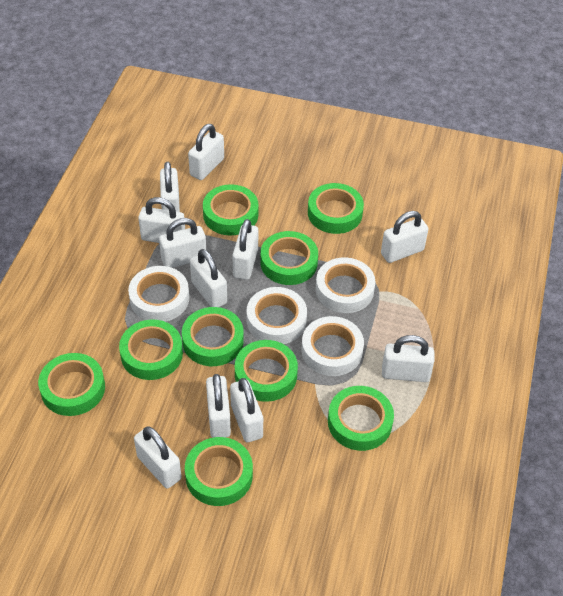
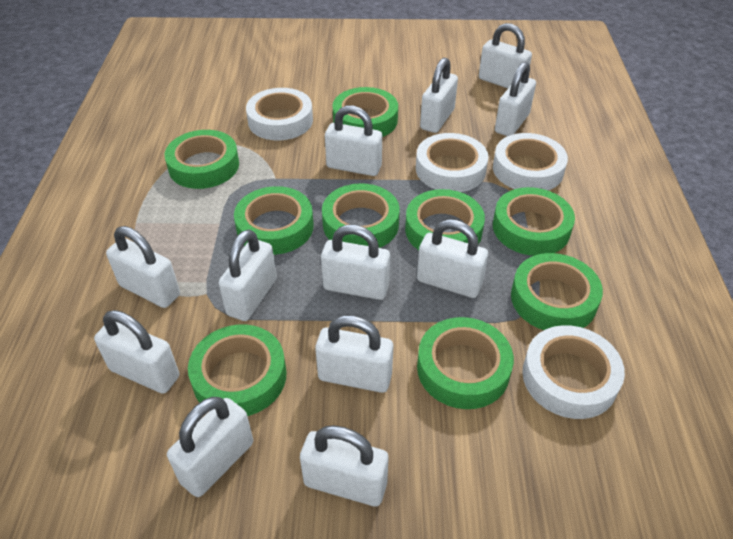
white padlock: [134,426,182,489] [138,197,185,243] [159,218,206,268] [160,162,180,212] [188,124,224,180] [190,249,227,307] [206,374,231,438] [230,378,263,442] [232,219,258,280] [381,211,428,263] [382,335,434,382] = 11 -> [94,310,179,394] [106,226,180,308] [167,397,253,497] [219,229,277,321] [300,425,388,507] [315,315,394,393] [321,225,390,300] [325,105,382,176] [417,219,488,298] [420,57,458,133] [479,23,532,88] [495,62,536,136] = 12

